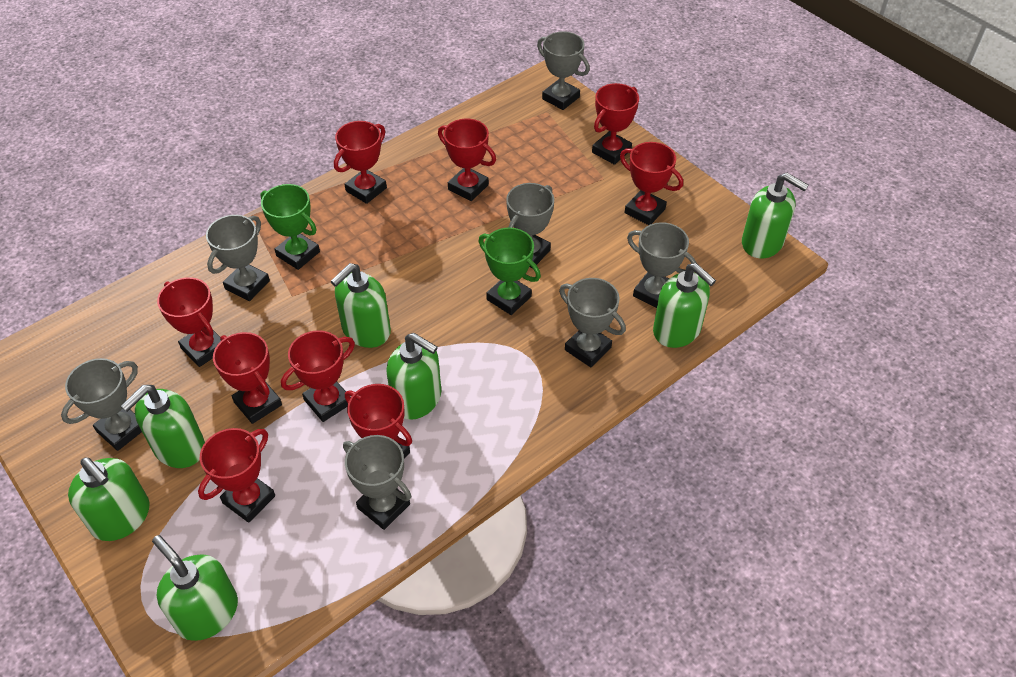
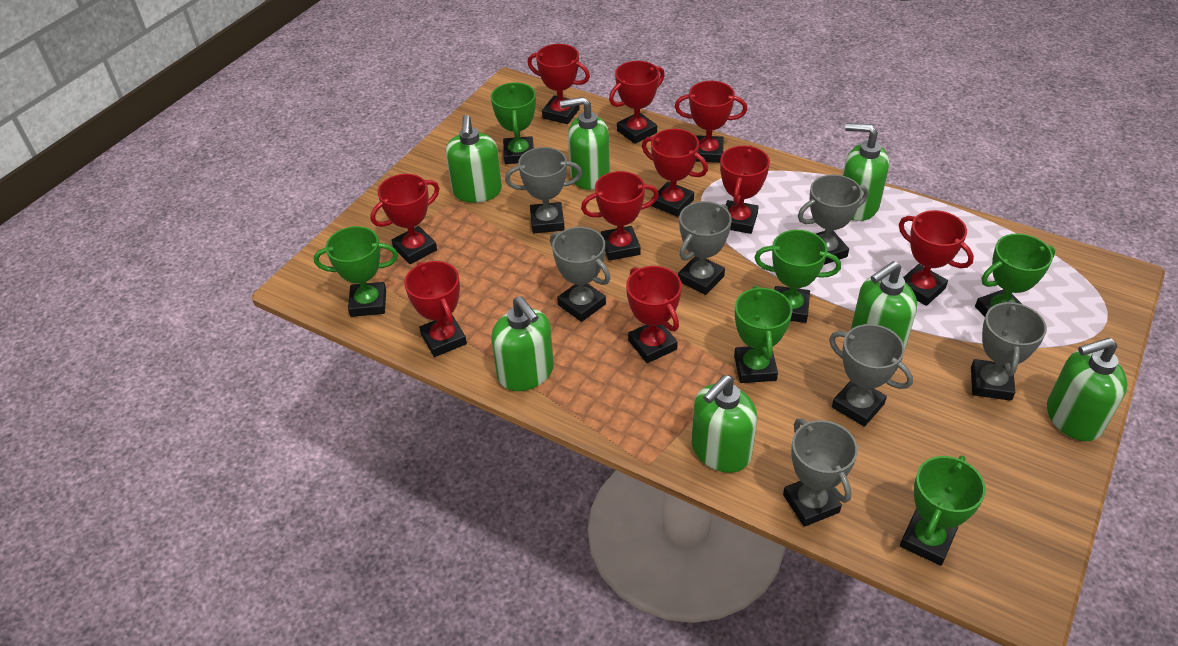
green trophy: [260,184,320,270] [478,227,541,315] = 2 -> [314,226,398,317] [491,82,536,164] [734,286,793,383] [754,230,841,323] [900,455,986,566] [975,233,1055,317] = 6
red trophy: [157,277,221,367] [198,428,275,523] [213,332,282,424] [281,330,355,422] [334,121,387,204] [345,384,412,459] [438,118,496,201] [592,83,639,165] [620,142,683,225] = 9 -> [370,174,439,264] [404,261,467,357] [528,44,590,124] [581,171,659,261] [609,61,665,144] [626,266,682,363] [642,129,708,217] [675,81,747,163] [720,145,770,234] [899,210,974,306] = 10

